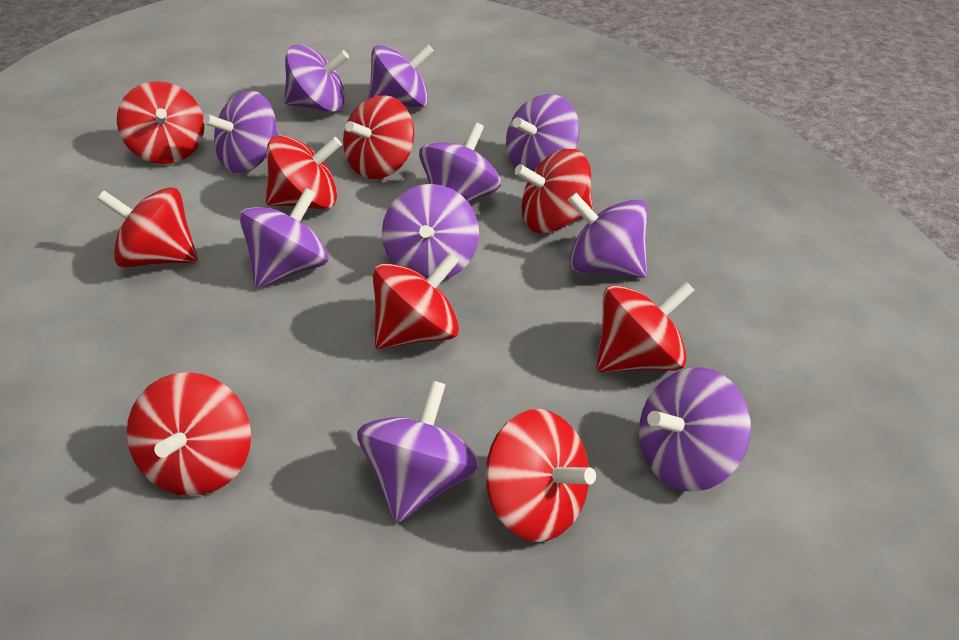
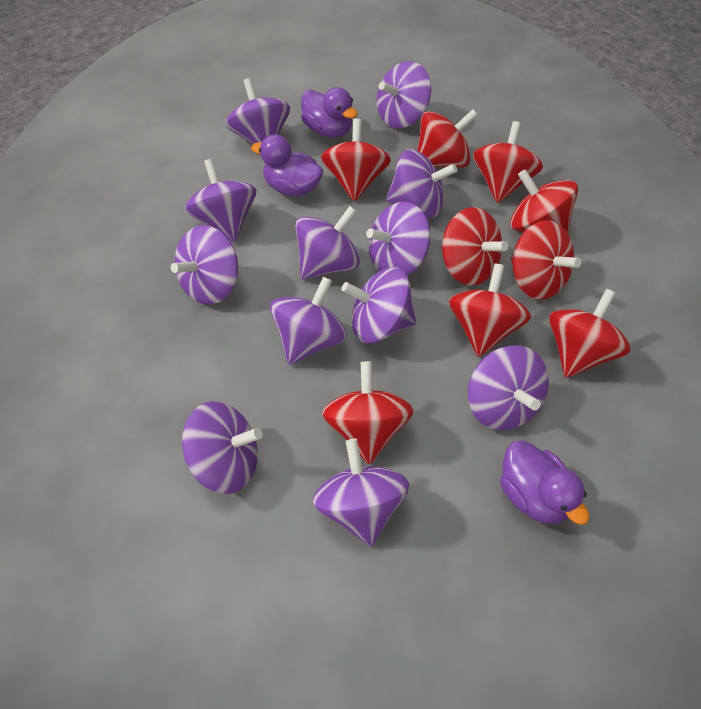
purple duck: none = 0 -> [251,134,324,196] [301,87,358,138] [500,441,590,525] = 3
purple spinning top: [203,91,279,173] [239,188,329,288] [284,45,349,112] [357,380,480,523] [368,44,434,108] [382,184,479,280] [419,122,501,202] [506,94,580,172] [567,193,648,278] [639,367,751,492] = 10 -> [171,225,238,305] [182,401,262,494] [185,159,256,242] [226,78,290,144] [270,277,347,365] [295,206,360,279] [313,439,409,547] [342,268,416,344] [366,202,431,276] [377,61,431,129] [386,149,457,218] [468,345,549,430] = 12

